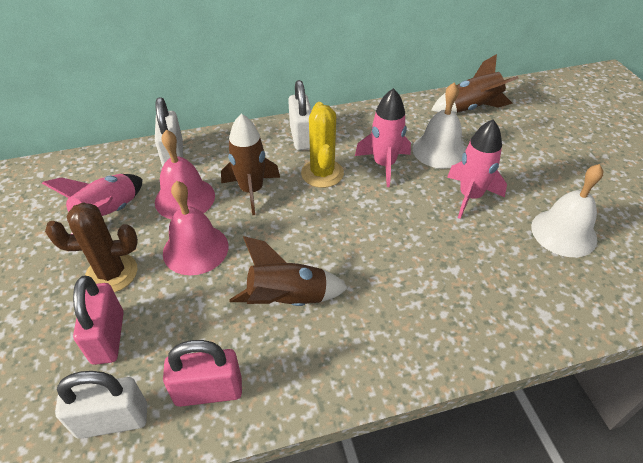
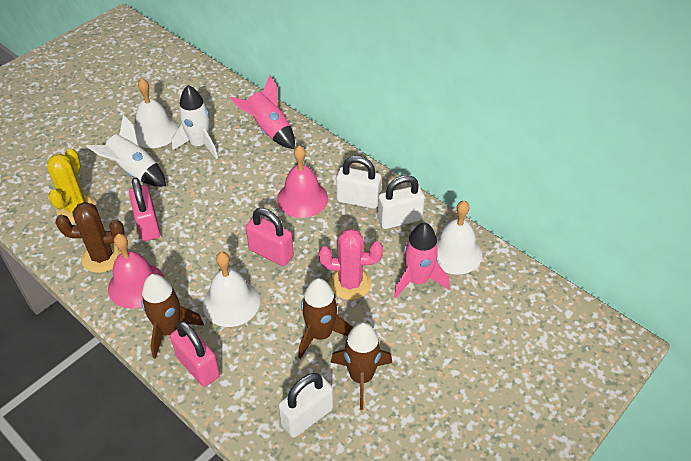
pink cactus: none = 0 -> [318,228,383,300] = 1
pink padlock: [73,276,123,365] [163,340,242,407] = 2 -> [129,177,160,241] [170,321,220,387] [246,208,294,266] = 3
pink rocket: [42,174,142,234] [355,88,411,187] [447,119,507,219] = 3 -> [230,75,295,149] [394,222,450,298] = 2
white bell: [412,83,466,169] [531,164,603,257] = 2 -> [135,78,179,148] [203,252,260,327] [436,201,482,275] = 3
white rocket: none = 0 -> [86,114,166,187] [172,85,218,159] = 2

